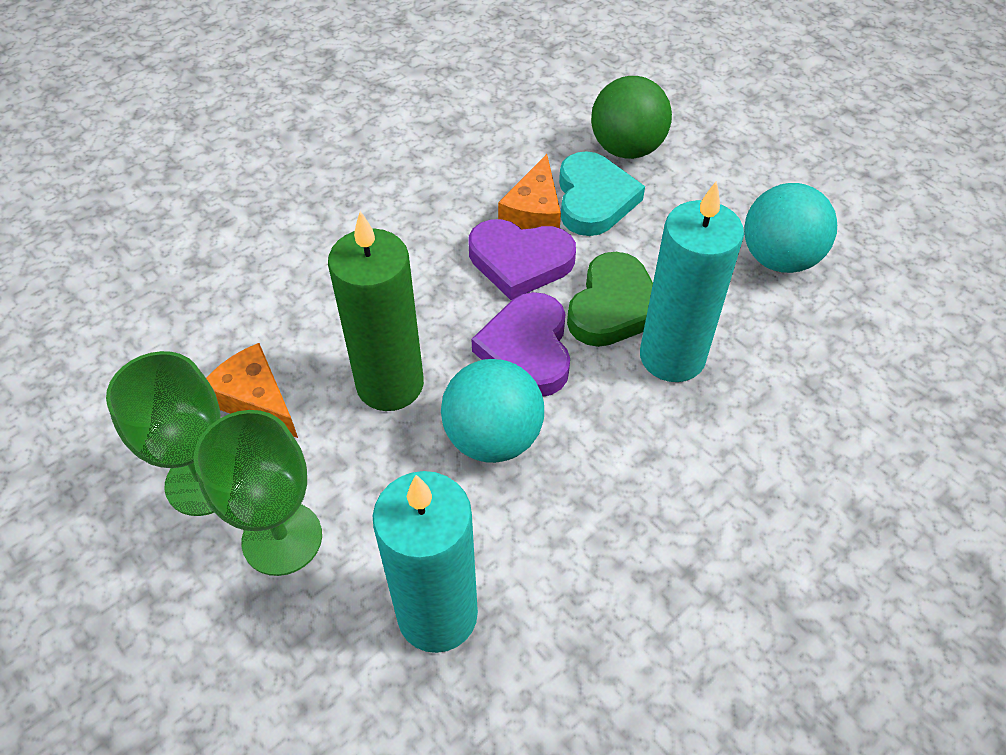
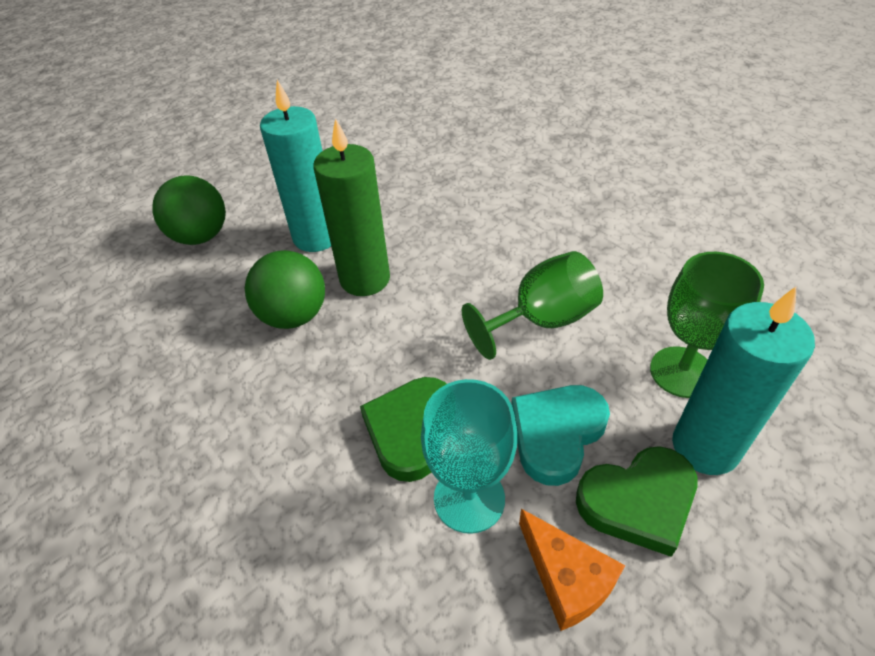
green ball: [591,76,672,159] = 1 -> [152,175,226,245] [245,250,325,329] = 2
green heart: [567,252,653,347] = 1 -> [360,377,447,482] [576,446,697,557] = 2
orange cheese: [206,343,298,438] [498,154,561,230] = 2 -> [519,509,625,631] = 1
purple heart: [469,219,576,300] [471,292,570,397] = 2 -> none = 0
turquoise ball: [441,359,544,463] [744,183,837,273] = 2 -> none = 0
turquoise goblet: none = 0 -> [421,379,517,534] = 1

